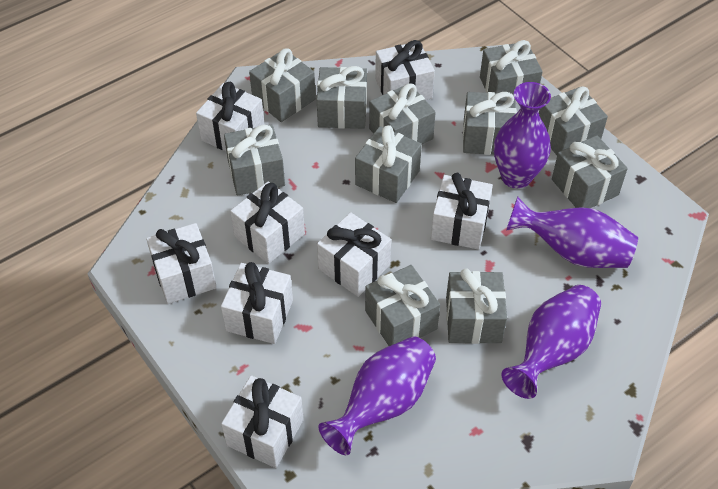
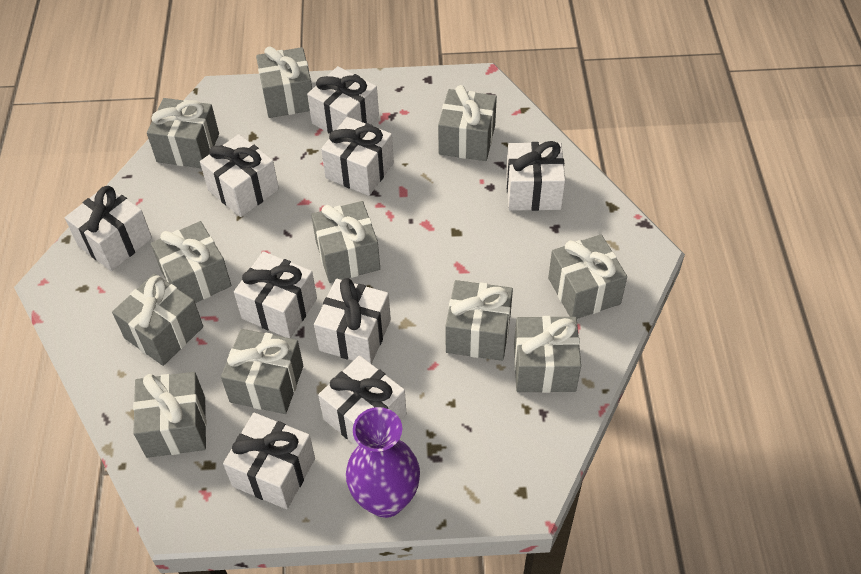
purple vase: [318,336,436,455] [494,82,551,189] [501,285,601,399] [506,197,638,268] = 4 -> [346,407,420,518] = 1
white gift: [146,223,217,304] [196,82,265,151] [221,262,293,344] [221,375,304,468] [230,182,305,264] [317,212,391,297] [375,40,435,100] [431,173,493,250] = 8 -> [65,185,152,271] [200,134,279,217] [223,413,315,509] [234,251,317,338] [307,66,379,134] [314,278,391,364] [318,356,407,446] [321,117,394,196] [506,141,565,211] = 9

